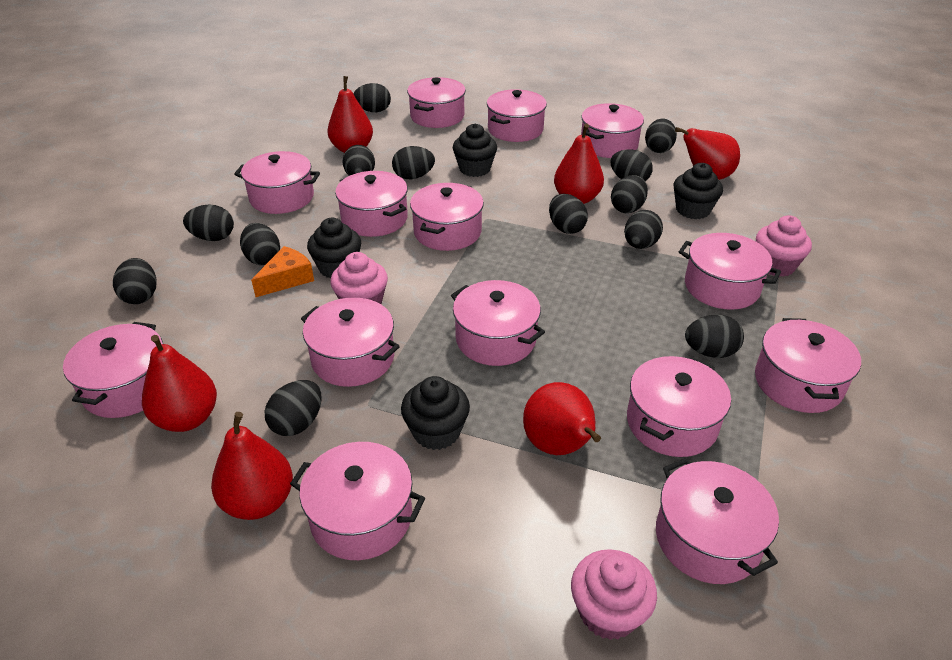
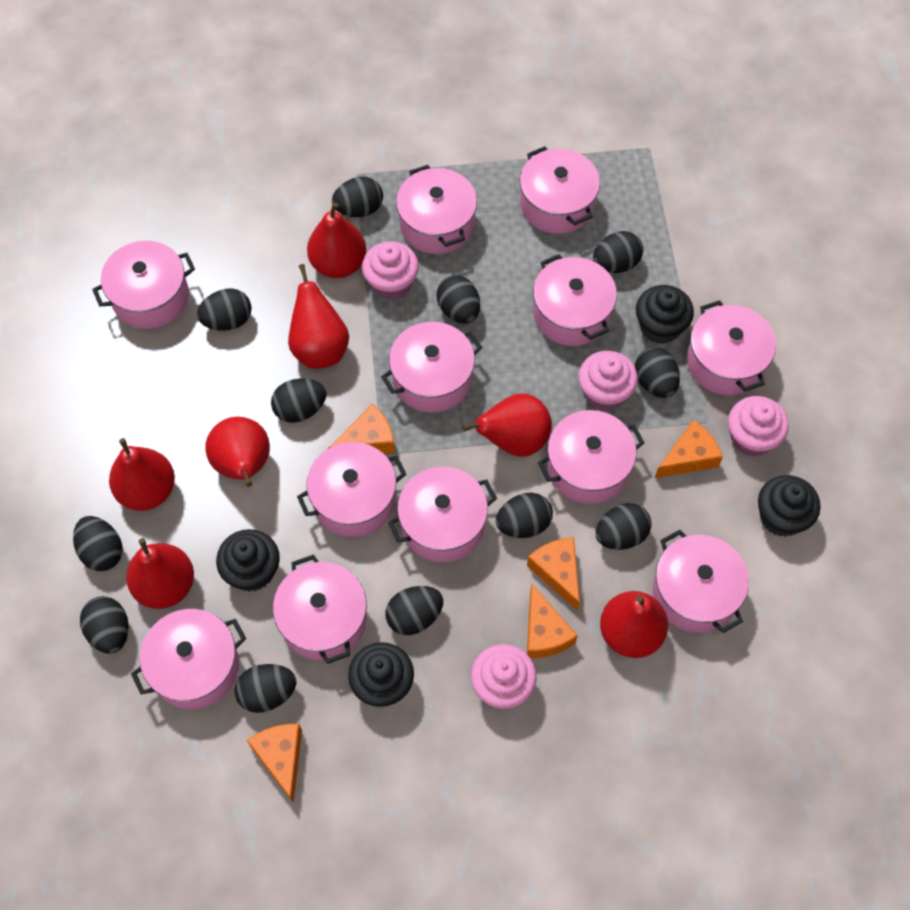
black egg: [113,258,157,304] [183,205,234,241] [240,223,280,265] [265,380,322,436] [342,145,375,176] [353,83,391,112] [392,146,435,179] [549,194,588,234] [610,150,653,181] [611,175,648,213] [624,210,663,249] [645,119,677,153] [685,315,744,358] = 13 -> [73,516,123,571] [80,596,129,654] [197,289,252,331] [234,664,297,713] [271,378,327,423] [332,177,383,217] [385,586,443,635] [437,275,480,324] [496,493,553,538] [593,231,643,273] [596,503,652,550] [635,347,680,398] = 12
orange cheese: [251,246,314,297] = 1 -> [247,724,302,803] [328,404,395,454] [527,537,580,611] [527,584,578,658] [655,420,723,478] = 5
pink cupcake: [330,252,388,304] [571,549,657,640] [756,215,812,277] = 3 -> [362,241,419,300] [471,644,537,709] [578,351,638,411] [728,396,789,457] = 4
pink pot: [63,322,163,418] [234,151,320,214] [290,442,425,560] [301,297,400,387] [335,171,408,237] [407,77,466,128] [410,183,484,251] [451,280,545,366] [487,89,547,142] [581,103,644,158] [627,356,731,457] [656,458,779,584] [679,233,781,310] [755,318,861,413] = 14 -> [92,241,195,329] [131,609,246,709] [273,554,367,664] [297,442,406,537] [381,322,482,413] [388,467,497,562] [396,165,477,254] [520,146,600,234] [533,254,617,346] [538,410,644,504] [653,530,749,633] [687,300,776,395] = 12
red pear: [142,335,217,432] [211,412,293,520] [327,76,373,153] [523,382,601,455] [554,124,604,204] [675,127,740,180] = 6 -> [109,438,175,511] [126,538,194,609] [205,417,270,487] [288,264,349,369] [307,202,366,278] [462,394,552,457] [600,591,668,658] = 7

